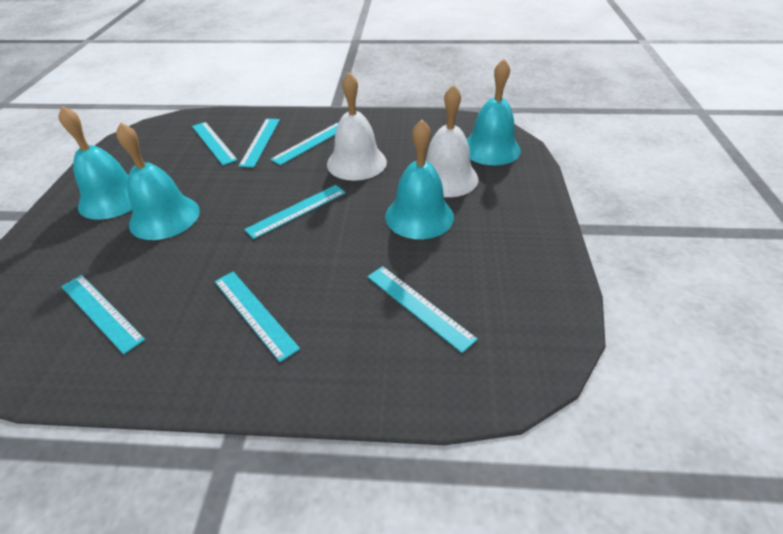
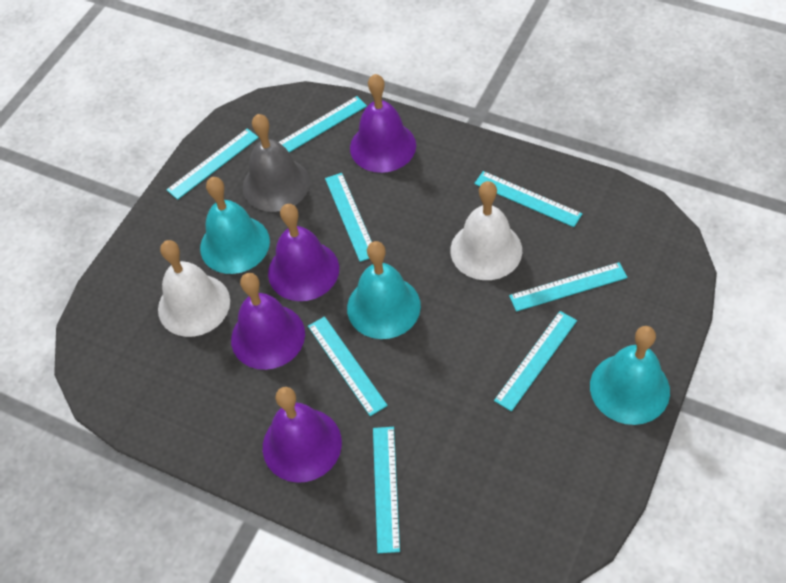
grey bell: none = 0 -> [243,114,310,212] = 1
purple bell: none = 0 -> [231,273,305,370] [263,387,342,483] [268,204,339,301] [350,74,416,173] = 4
turquoise bell: [59,106,132,220] [116,122,200,240] [385,120,454,239] [467,59,521,165] = 4 -> [200,177,270,274] [347,241,421,339] [590,326,670,425] = 3
turquoise ruler: [61,275,145,354] [192,122,238,165] [215,272,300,362] [239,119,280,167] [244,185,346,239] [270,122,339,165] [367,266,478,353] = 7 -> [166,128,259,200] [279,96,367,152] [308,316,388,416] [325,173,372,262] [373,427,400,553] [474,171,582,227] [494,311,577,412] [509,262,627,312] = 8

